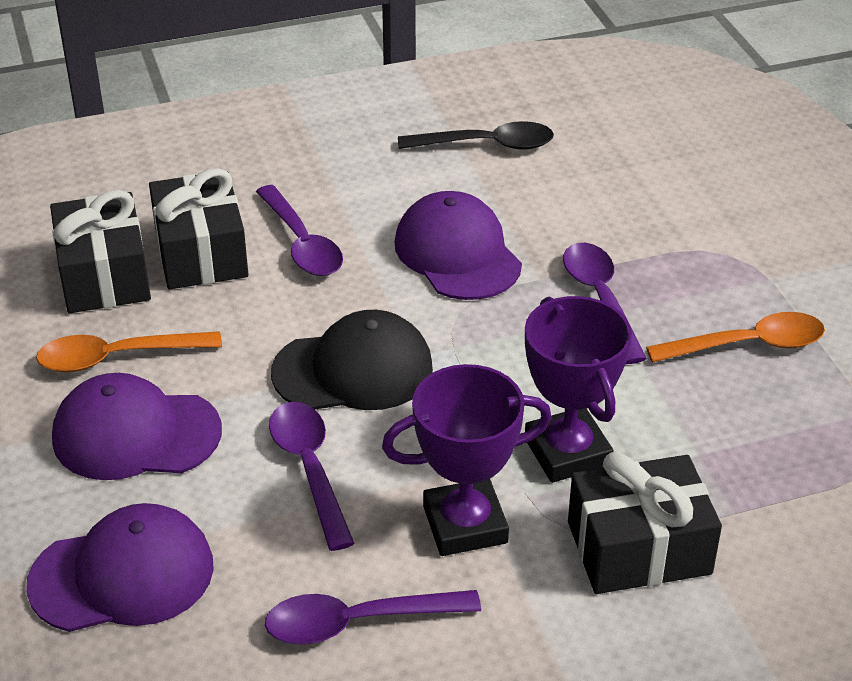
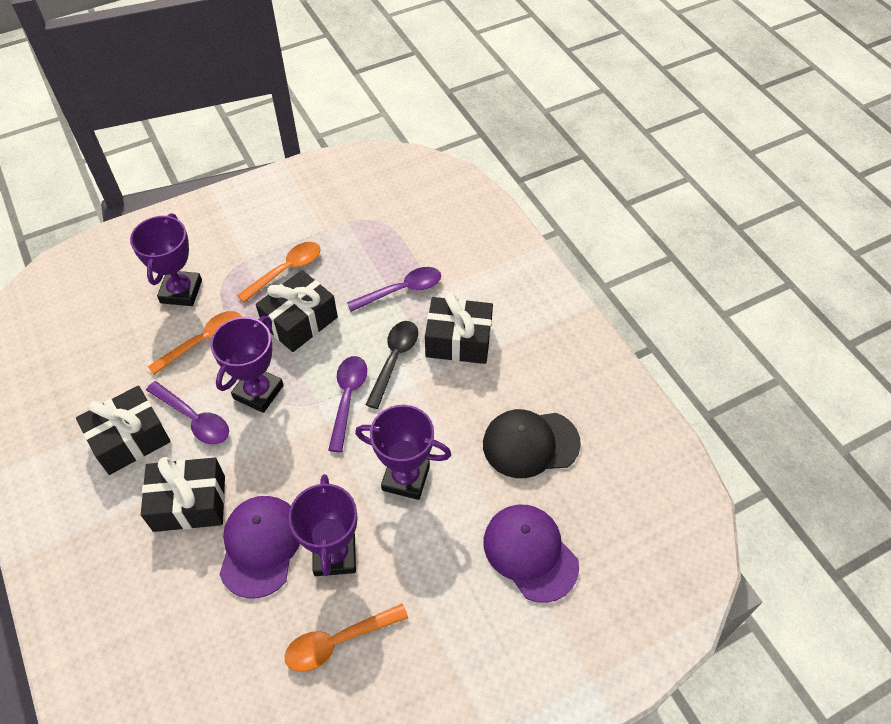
black gift: [50,190,151,313] [149,168,249,289] [568,452,722,594] = 3 -> [76,386,171,475] [141,457,225,532] [256,270,338,352] [425,293,493,364] = 4
orange spoon: [36,331,222,372] [646,312,825,363] = 2 -> [148,311,242,375] [237,242,320,303] [284,604,408,672] = 3
purple cap: [26,503,214,632] [52,373,222,480] [395,191,522,300] = 3 -> [219,496,300,599] [484,505,579,603] = 2
purple spoon: [256,185,343,276] [265,590,481,645] [269,402,355,551] [563,243,647,364] = 4 -> [146,381,229,444] [328,356,367,452] [347,267,441,312] = 3
purple trophy: [382,364,552,556] [525,296,632,483] = 2 -> [130,213,202,306] [210,316,284,413] [288,474,357,576] [355,405,451,500] = 4

